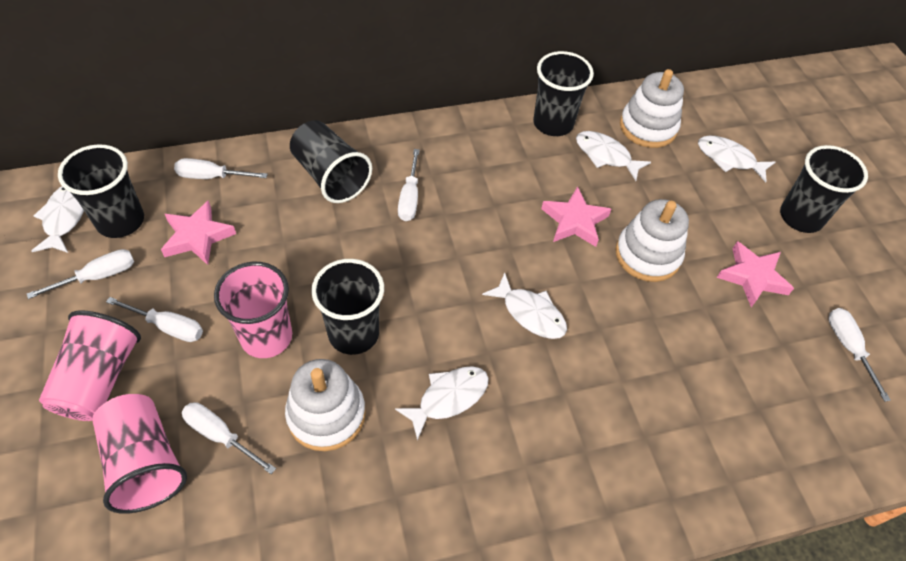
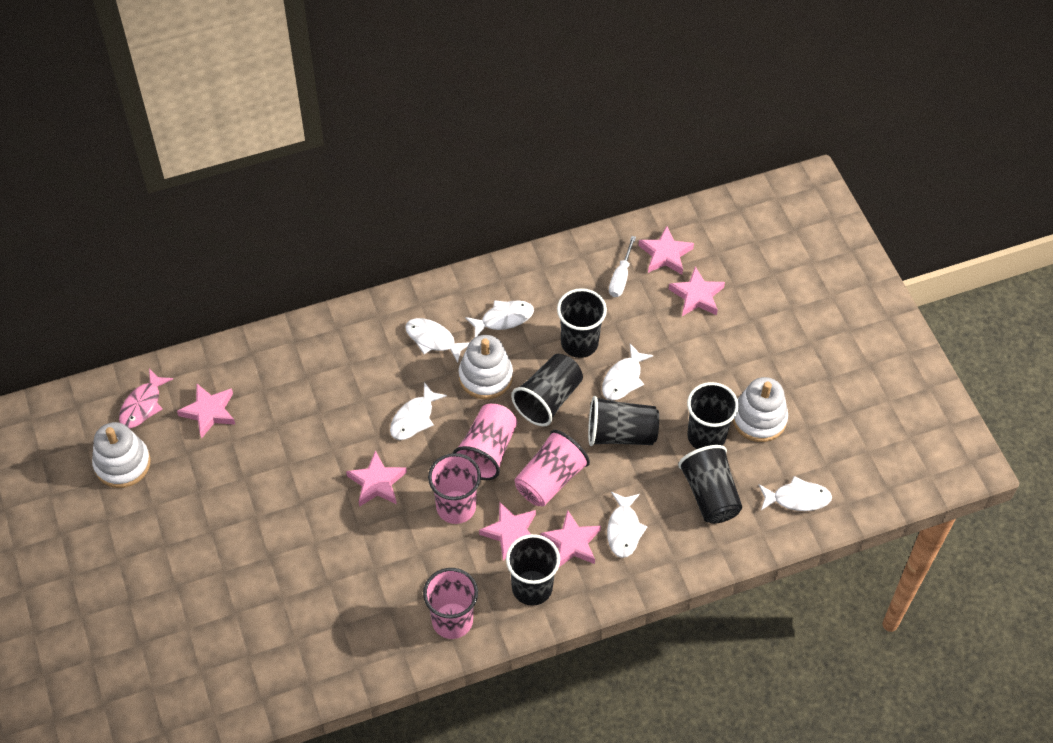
black cup: [58,144,144,238] [290,120,372,203] [311,259,384,355] [533,51,594,136] [780,145,868,233] = 5 -> [506,534,560,606] [511,354,583,427] [557,288,607,358] [588,396,659,446] [678,445,742,524] [687,382,739,449] = 6
pink cup: [39,310,141,421] [92,394,187,514] [214,262,292,358] = 3 -> [423,568,478,639] [428,453,481,524] [453,404,517,480] [515,430,590,506] = 4
pink fish: none = 0 -> [119,369,173,428] = 1
pink star: [161,200,236,265] [541,186,611,247] [717,241,794,307] = 3 -> [177,384,235,439] [346,450,407,507] [479,502,536,561] [541,510,601,567] [638,226,694,274] [669,267,725,316] = 6
white fish: [32,186,84,253] [395,366,488,440] [482,273,567,339] [576,131,651,181] [698,136,775,182] = 5 -> [390,382,447,440] [405,318,470,363] [465,300,534,337] [602,344,654,401] [607,492,647,558] [759,476,832,511] = 6
white screwdriver: [27,249,134,299] [106,297,203,342] [174,158,268,179] [182,402,276,474] [398,149,420,221] [829,308,891,402] = 6 -> [609,236,636,297] = 1

